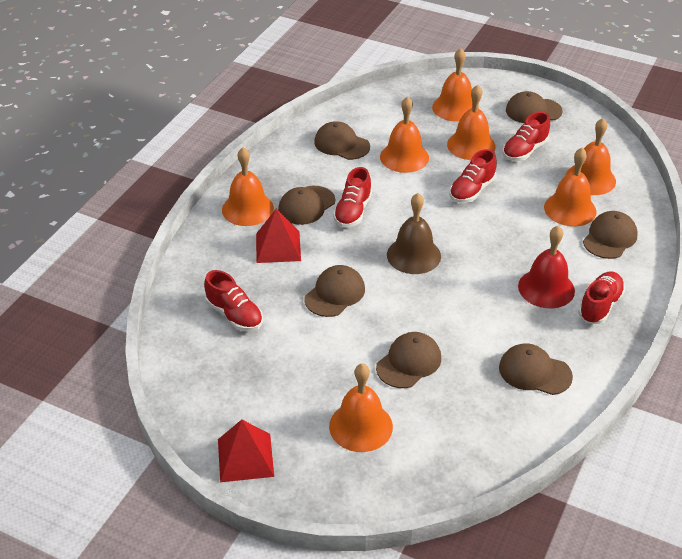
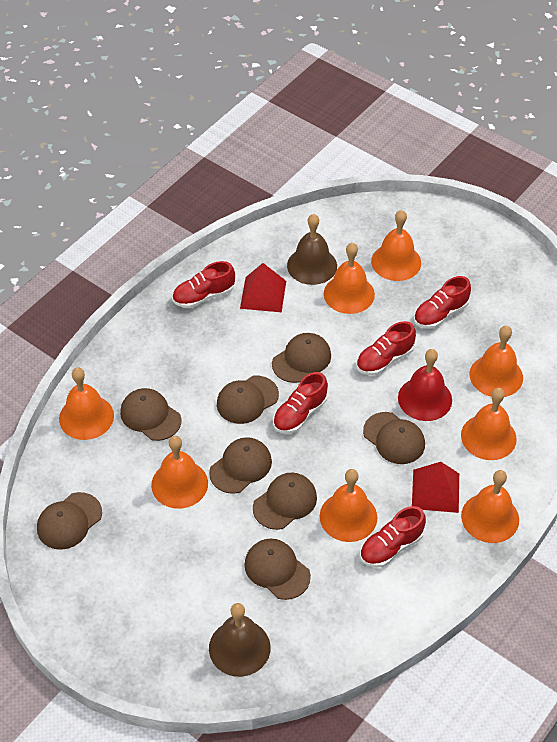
brown bell: [387,193,441,274] = 1 -> [209,603,271,677] [287,214,337,285] = 2
brown cap: [278,186,335,225] [304,265,365,317] [314,121,370,160] [376,332,441,388] [499,343,573,395] [506,91,563,123] [583,211,637,259] = 7 -> [37,492,102,550] [120,388,182,441] [209,437,272,494] [217,376,279,424] [244,539,311,600] [253,473,317,530] [272,333,331,383] [363,412,425,464] = 8
orange bell: [222,147,274,226] [329,364,393,452] [380,96,429,173] [432,48,479,122] [447,85,496,160] [544,148,597,227] [565,118,616,195] = 7 -> [59,368,114,440] [151,436,208,509] [320,469,377,542] [324,242,375,314] [371,210,421,281] [461,388,517,460] [461,470,519,543] [470,326,523,397] = 8

